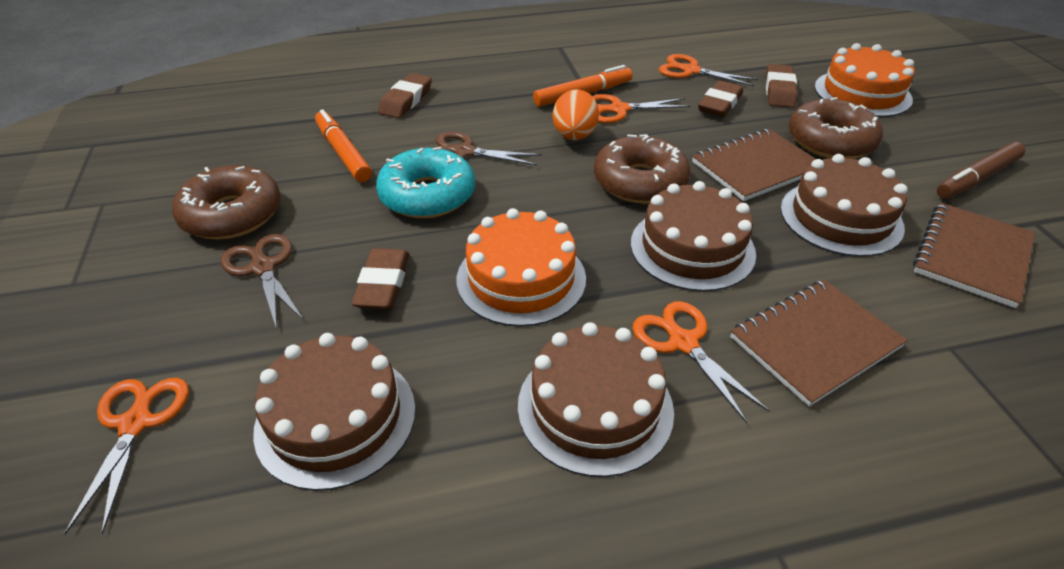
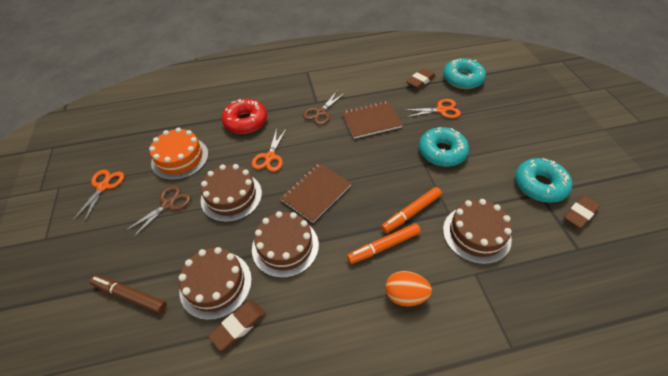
brown donut: [172,165,281,240] [594,134,691,204] [788,97,883,159] = 3 -> none = 0
brown eraser: [351,248,409,309] [378,73,432,118] [698,80,743,117] [766,64,798,108] = 4 -> [208,301,266,351] [406,68,435,89] [564,195,600,229] = 3
brown notebook: [692,129,816,201] [730,280,908,407] [913,203,1035,308] = 3 -> [280,163,352,223] [342,101,403,139] = 2
orange cake: [457,208,586,327] [815,43,915,117] = 2 -> [149,128,208,180] = 1
orange scissors: [64,378,189,535] [592,94,690,123] [632,301,770,423] [659,54,758,87] = 4 -> [72,170,124,223] [252,128,287,172] [405,99,461,118] = 3
red donut: none = 0 -> [222,99,267,134] = 1
turquoise donut: [376,147,475,218] = 1 -> [419,127,469,167] [443,58,486,89] [515,158,572,203] = 3

